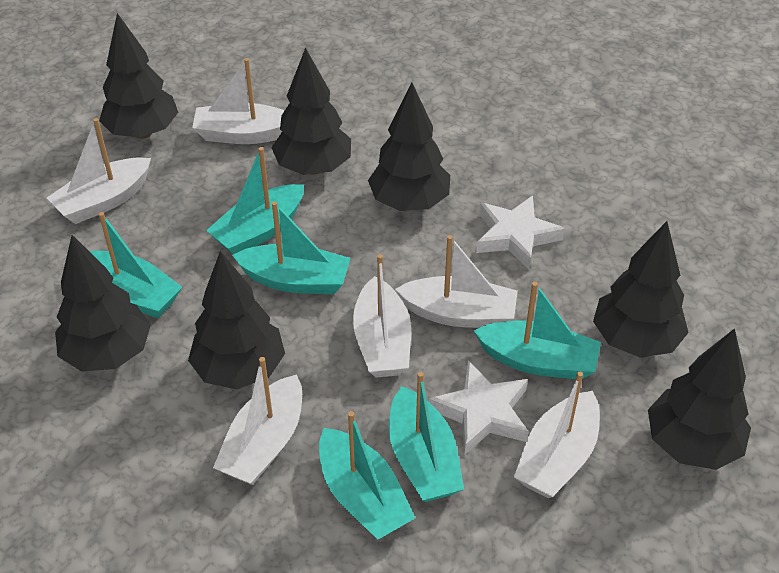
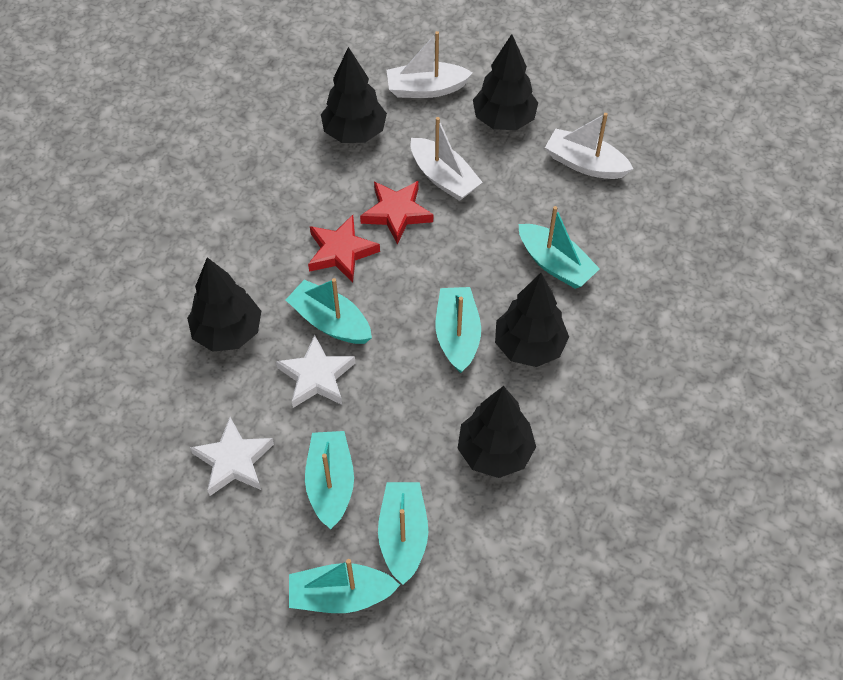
black tree: [55,235,151,372] [99,13,178,139] [188,251,285,390] [272,47,351,175] [368,83,450,211] [593,221,689,358] [648,328,751,470] = 7 -> [187,257,261,352] [321,47,387,143] [457,386,536,478] [473,34,538,130] [495,273,569,367] = 5
red star: none = 0 -> [308,215,380,283] [360,181,433,244] = 2
white boat: [47,118,151,224] [192,58,285,144] [213,357,302,485] [353,254,411,378] [395,235,518,328] [514,371,600,498] = 6 -> [387,31,473,98] [411,117,483,201] [545,113,633,179] = 3

